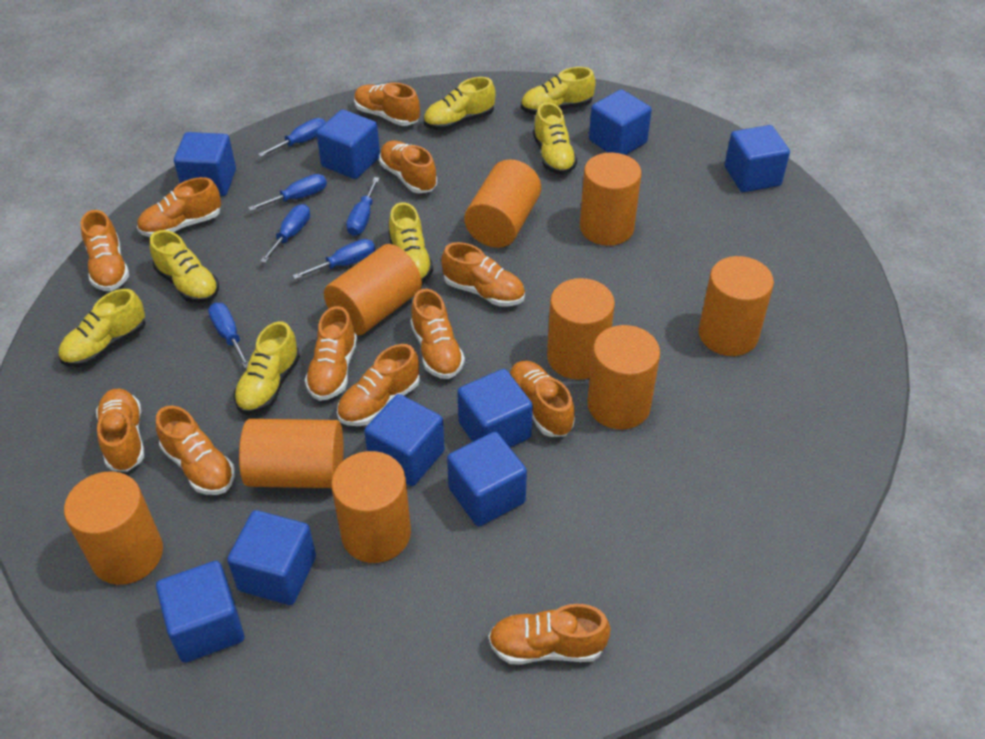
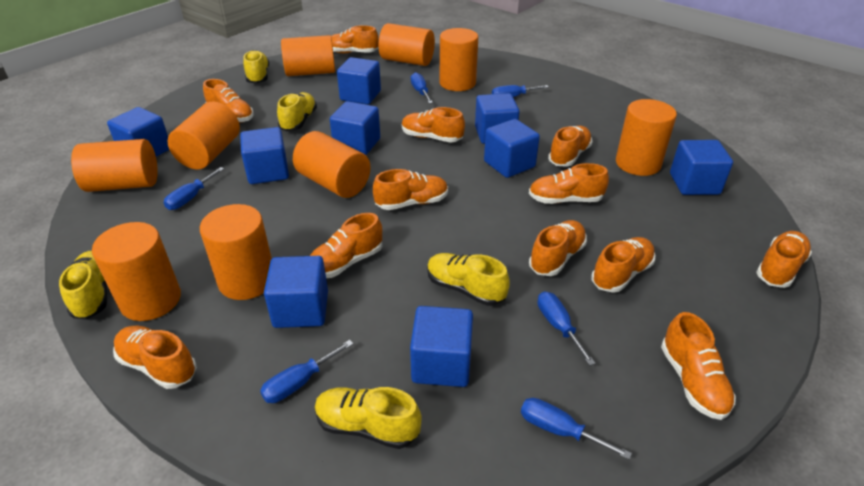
yellow shoe: [58,289,146,367] [150,230,219,303] [234,321,300,414] [389,202,433,283] [424,77,496,130] [521,67,596,115] [533,103,577,175] = 7 -> [59,251,107,320] [243,50,269,83] [277,92,317,131] [315,387,422,449] [427,253,510,306] = 5

